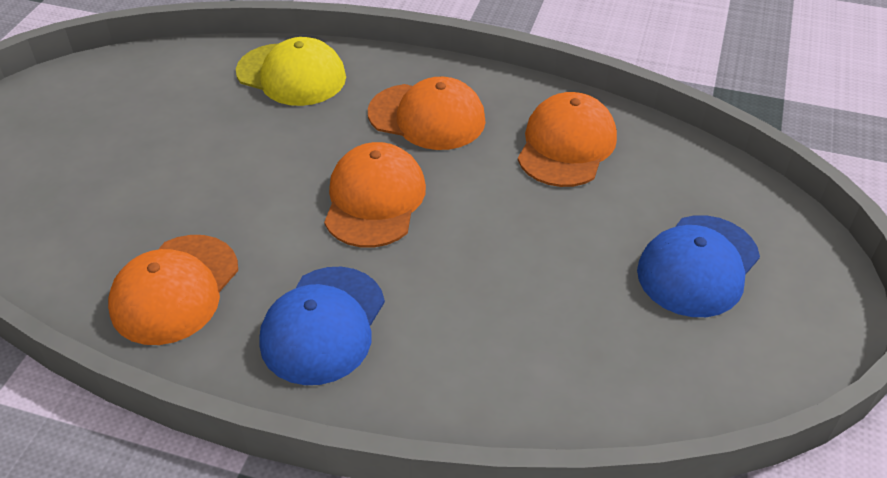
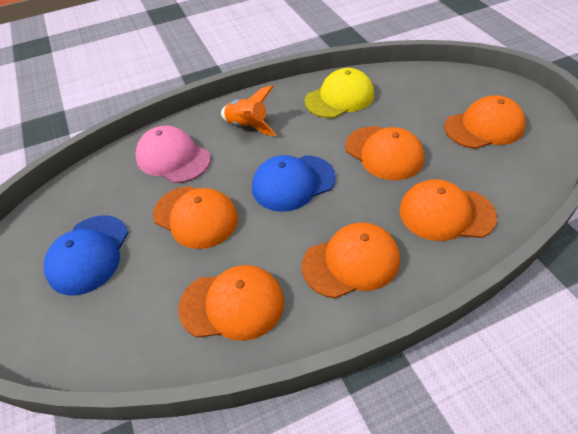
orange cap: [108,235,238,345] [324,142,426,248] [368,77,486,150] [518,92,617,187] = 4 -> [153,186,238,249] [178,265,284,341] [302,223,400,298] [345,126,424,180] [399,179,497,241] [444,96,526,149] = 6
orange rocket: none = 0 -> [221,85,277,136] = 1
pink cap: none = 0 -> [135,125,211,183] = 1

